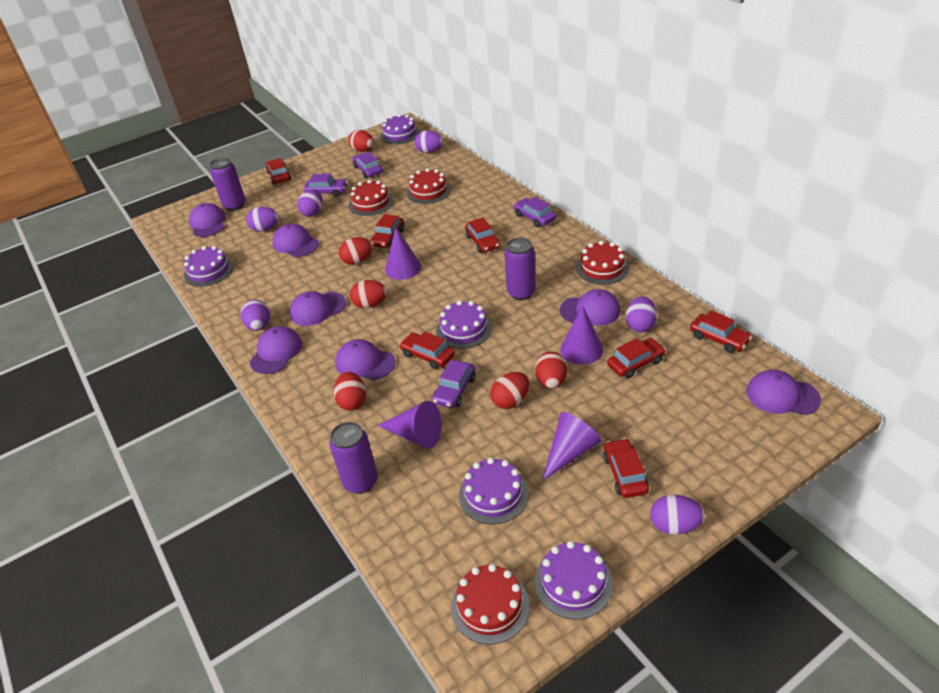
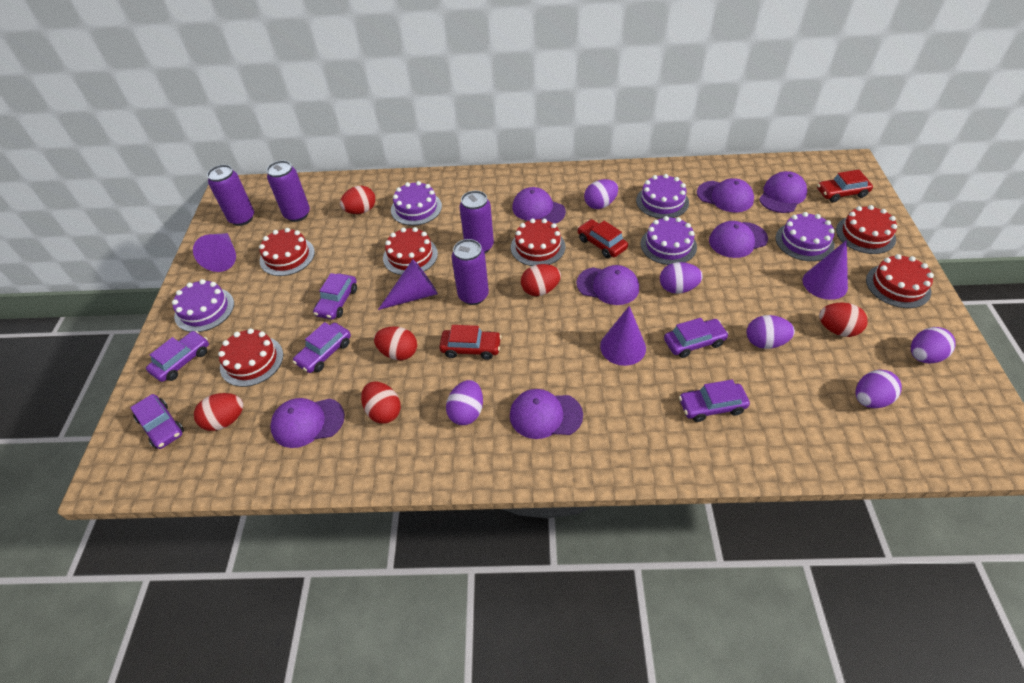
purple can: [210,157,246,211] [329,422,378,494] [504,237,536,300] = 3 -> [207,165,254,226] [267,160,310,222] [451,239,489,305] [459,191,494,253] = 4
purple car: [304,174,347,197] [352,152,383,179] [432,360,475,408] [514,197,556,228] = 4 -> [130,394,184,449] [146,331,209,382] [293,322,351,373] [313,273,357,320] [664,318,729,358] [679,380,750,422] = 6
red cake: [349,180,393,216] [406,168,451,204] [451,564,530,645] [576,241,629,285] = 4 -> [218,328,283,387] [259,228,315,276] [383,227,438,275] [511,218,565,266] [836,205,897,254] [866,254,934,308] = 6
red car: [266,158,291,185] [370,214,404,248] [399,332,455,369] [465,217,500,253] [603,438,649,498] [607,338,666,379] [690,310,752,353] = 7 -> [439,325,501,360] [577,219,628,258] [817,170,873,203] = 3

